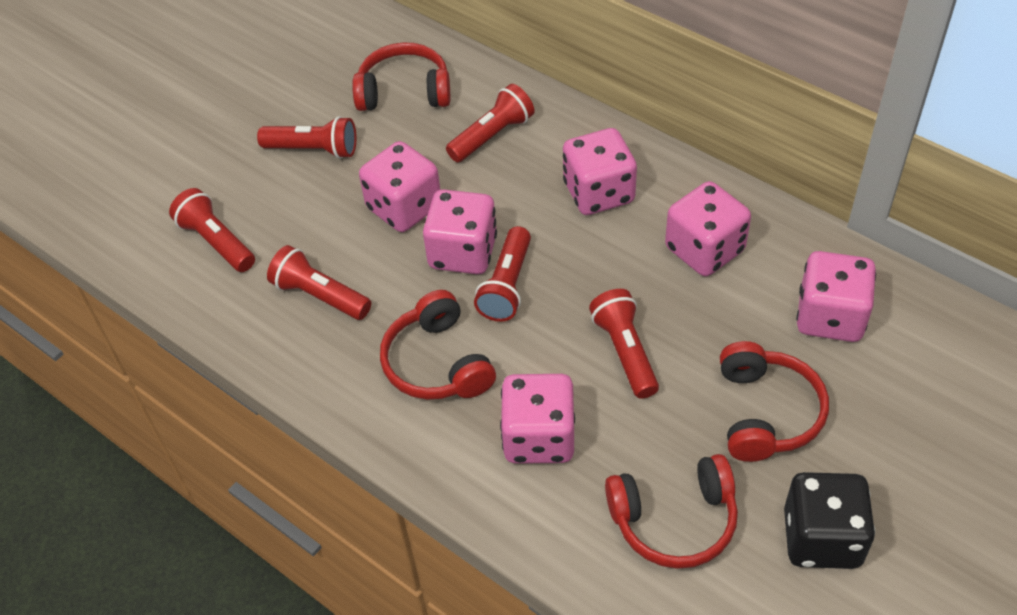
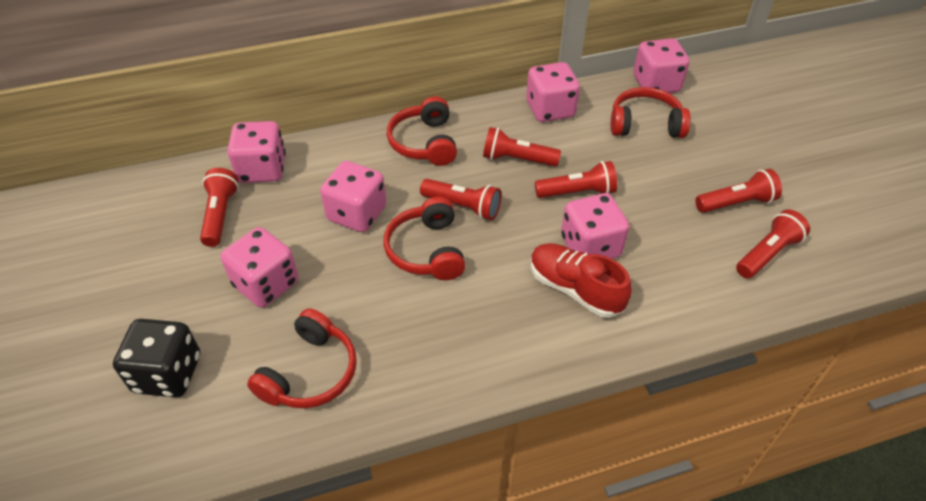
red shoe: none = 0 -> [531,243,632,318] = 1

